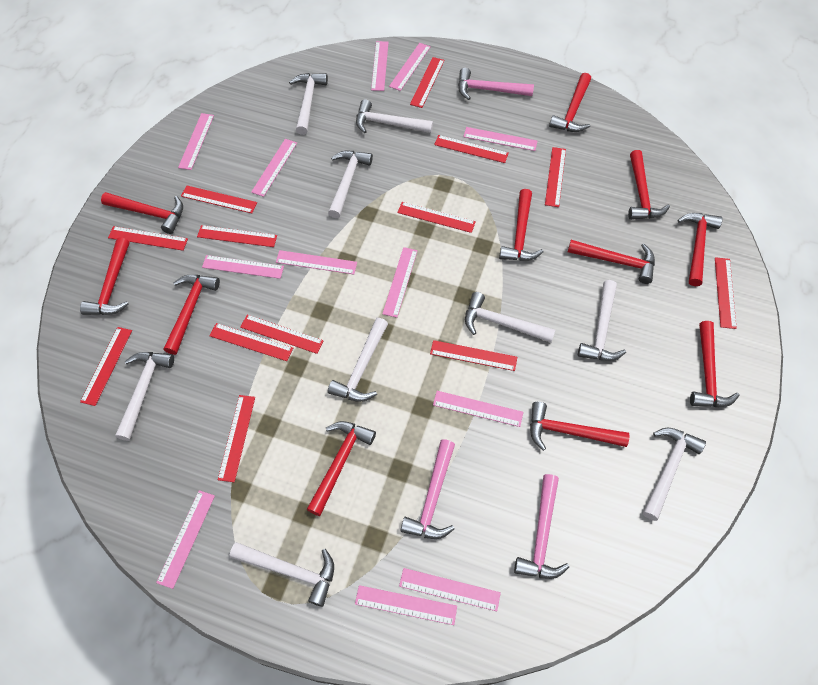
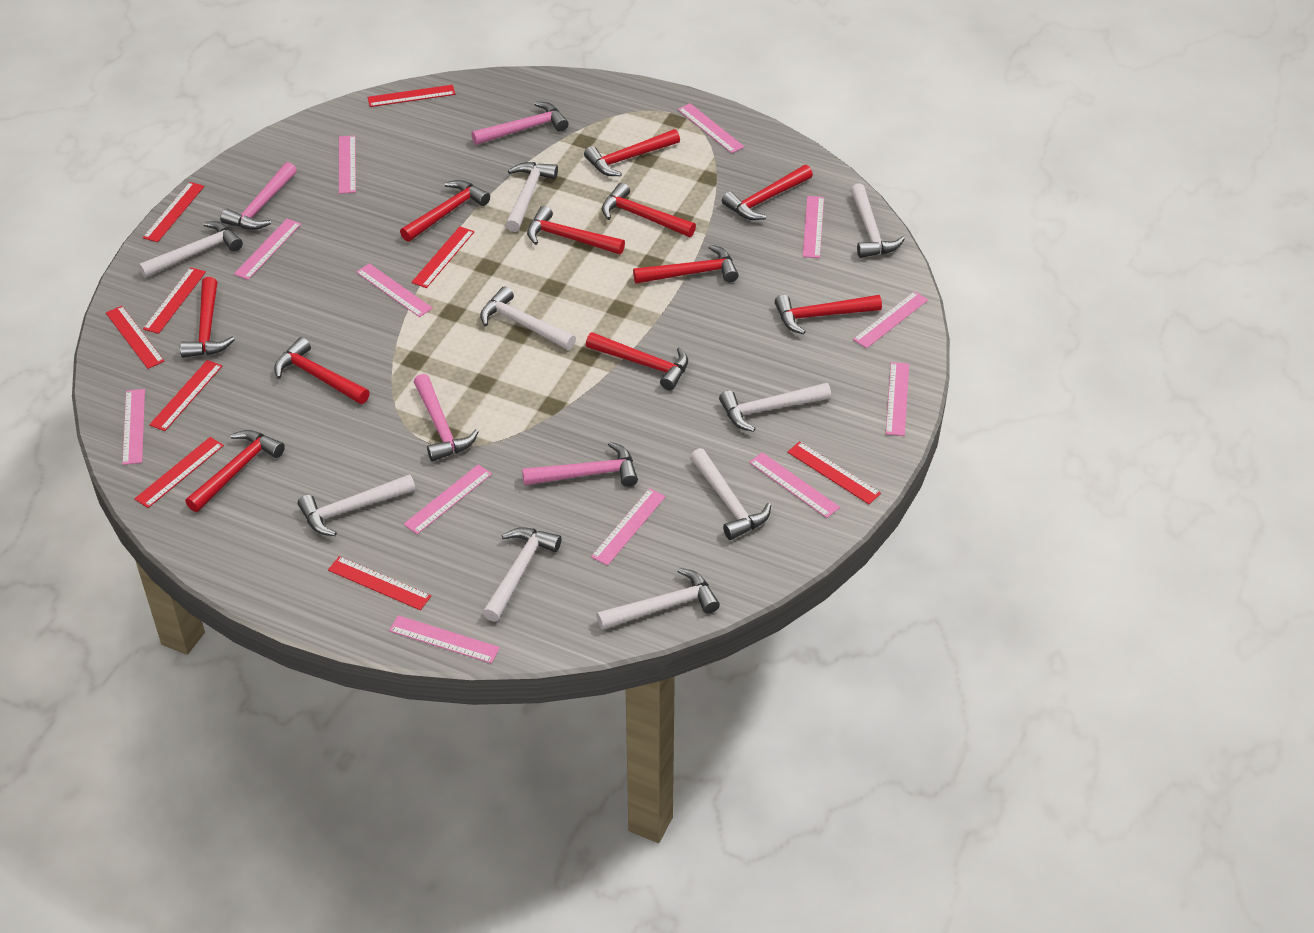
pink hammer: [400,439,455,539] [458,68,534,100] [514,474,569,579] = 3 -> [220,162,297,230] [414,374,478,462] [471,102,568,145] [522,442,638,487] = 4
red ruler: [80,327,132,406] [108,226,188,251] [181,186,257,213] [197,225,277,247] [209,323,293,361] [218,395,255,482] [240,315,324,354] [397,202,476,233] [410,57,444,108] [430,340,517,371] [434,135,509,163] [545,147,566,207] [715,257,737,329] = 13 -> [106,306,164,369] [134,437,224,508] [143,182,204,242] [143,267,206,334] [149,360,222,431] [328,556,431,610] [368,85,455,107] [412,226,474,288] [788,441,881,504] = 9

